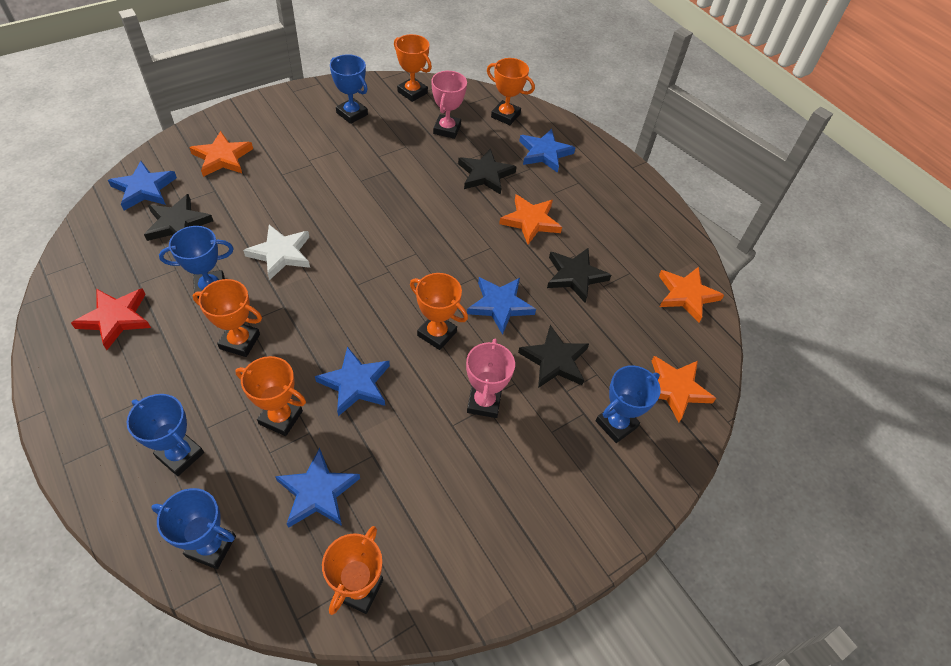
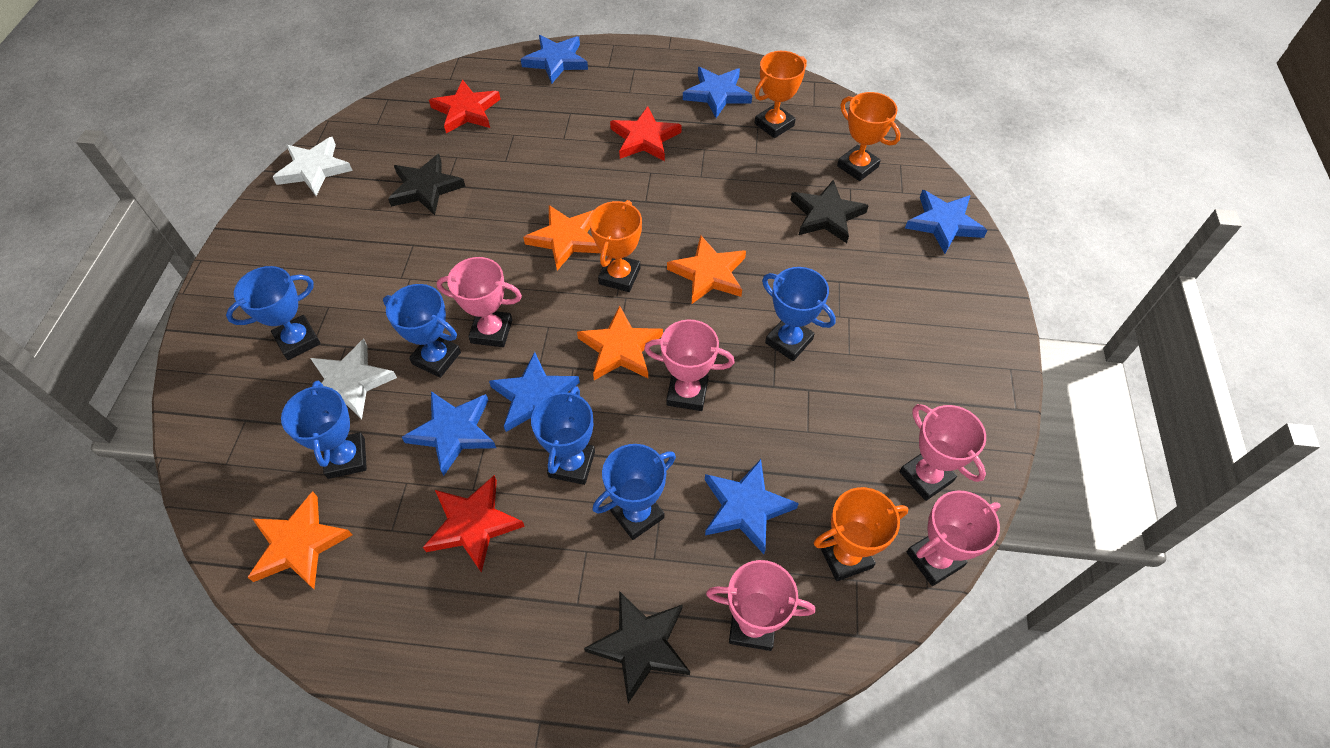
black star: [144,194,213,241] [458,149,517,195] [518,325,589,388] [547,248,611,303] = 4 -> [388,154,466,215] [584,591,690,703] [791,180,869,243] = 3
blue star: [108,161,177,211] [275,448,360,528] [315,346,390,416] [467,277,536,335] [519,129,576,173] = 5 -> [402,391,496,476] [489,352,580,432] [521,35,588,84] [683,67,752,118] [705,459,799,554] [905,190,988,254] = 6
blue trophy: [126,394,204,476] [151,488,236,569] [159,226,234,299] [330,54,368,124] [596,365,661,443] = 5 -> [226,266,321,360] [281,381,367,479] [383,284,461,378] [531,386,595,485] [593,444,676,540] [762,267,836,361] = 6
orange trophy: [193,279,262,357] [235,356,306,436] [322,526,383,615] [394,34,432,102] [410,273,468,350] [487,58,535,125] = 6 -> [589,200,642,292] [755,51,807,138] [813,487,908,581] [837,92,901,181] = 4
pink trophy: [431,71,467,139] [466,338,515,418] = 2 -> [437,257,522,347] [644,319,735,411] [706,560,815,651] [899,404,986,501] [906,490,1000,586] = 5
red star: [71,288,151,350] = 1 -> [423,475,525,573] [429,80,501,133] [610,106,682,161] = 3
white star: [243,225,310,280] = 1 -> [273,137,353,196] [310,339,397,419] = 2

